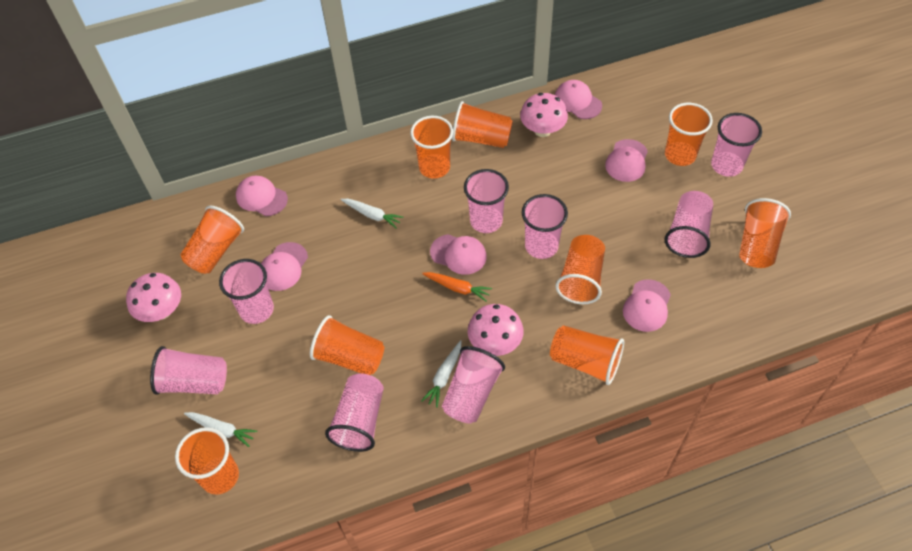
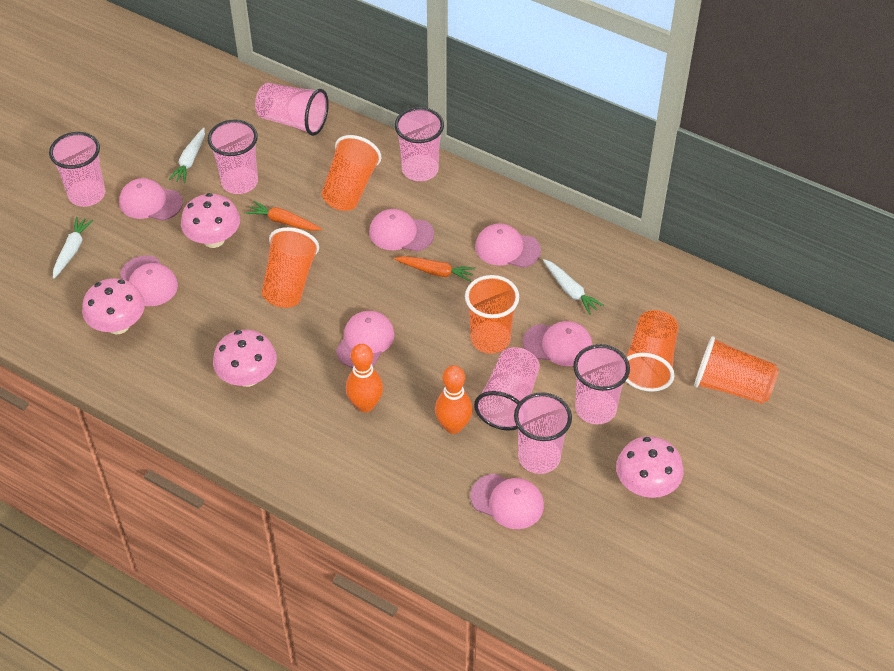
orange bowling pin: none = 0 -> [346,344,383,412] [435,365,473,434] = 2
orange carrot: [422,272,492,302] = 1 -> [246,201,322,231] [394,256,475,282] = 2
orange cup: [175,427,239,495] [180,206,244,274] [310,315,384,375] [410,116,453,179] [452,101,513,148] [550,325,624,385] [555,235,605,304] [665,103,713,166] [739,198,791,268] = 9 -> [261,227,319,308] [321,135,381,211] [465,275,519,354] [626,310,679,392] [694,336,779,404] = 5
pink cap: [236,176,288,216] [261,242,308,291] [430,234,487,275] [555,80,602,119] [605,139,648,182] [623,279,671,332] = 6 -> [119,178,183,221] [120,255,178,306] [336,311,394,368] [369,209,434,252] [471,474,544,529] [475,223,541,268] [523,321,592,366] = 7
pink cup: [150,346,227,395] [219,259,274,324] [325,373,384,452] [442,346,505,424] [464,169,509,233] [522,194,568,259] [665,191,713,258] [711,113,762,177] = 8 -> [49,132,105,207] [208,119,258,194] [255,83,329,136] [395,107,444,181] [474,347,540,431] [514,392,572,474] [573,344,630,424] = 7
pink mushroom: [126,273,181,322] [468,304,523,356] [520,93,568,137] = 3 -> [82,278,145,334] [181,193,240,248] [213,330,277,387] [616,436,684,498] = 4

